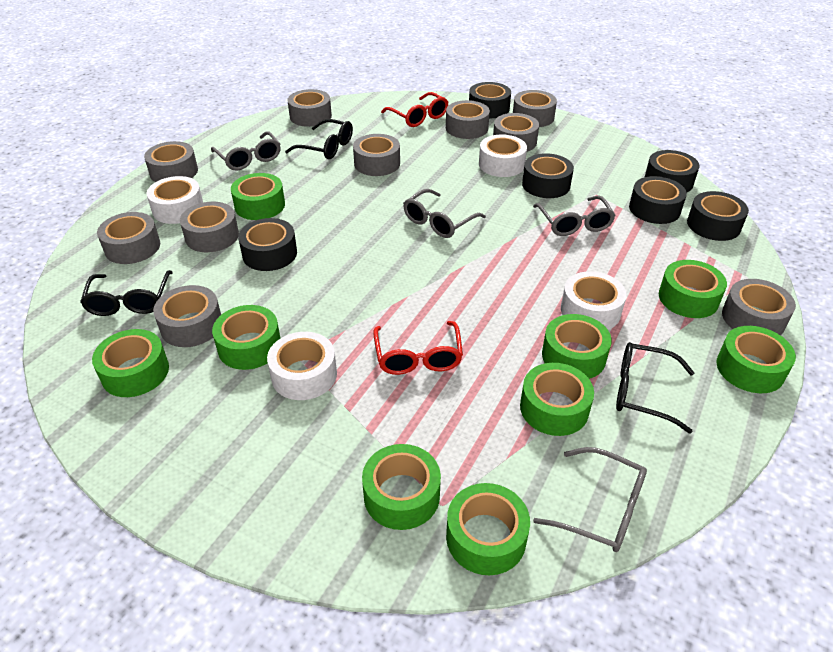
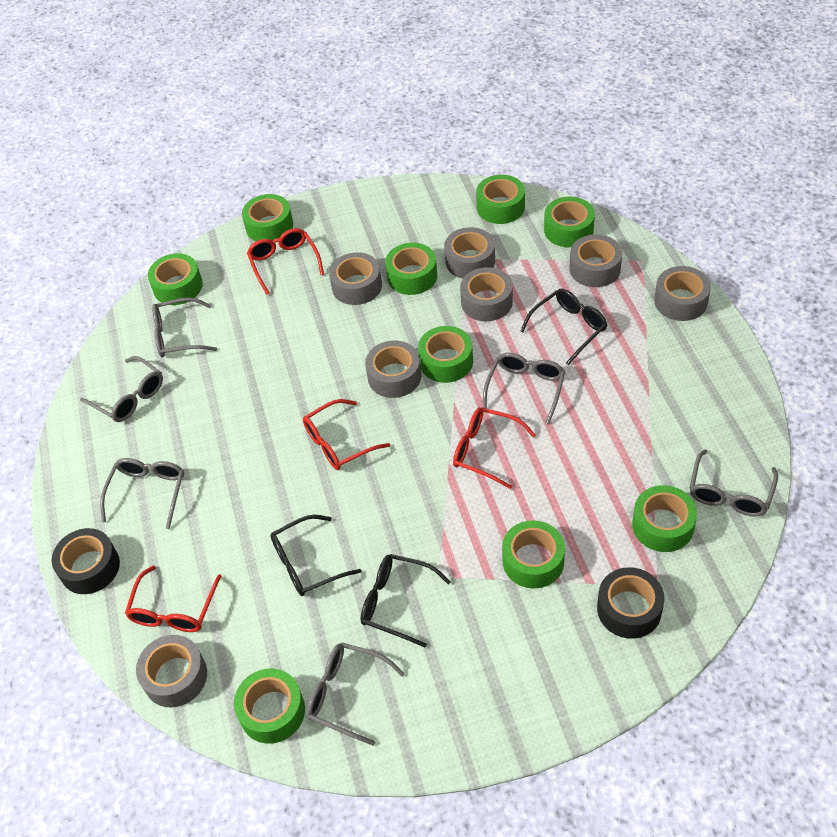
black tape: [238,218,297,271] [469,82,511,118] [522,153,574,198] [629,176,687,224] [645,150,700,192] [687,191,749,241] = 6 -> [52,528,120,594] [597,567,665,639] = 2
grey glasses: [211,131,281,170] [403,189,486,238] [533,196,616,236] [533,447,647,552] = 4 -> [80,356,163,422] [100,458,184,529] [152,297,217,357] [306,643,405,746] [483,353,565,425] [690,449,778,517] = 6
grey tape: [97,212,160,264] [144,141,198,182] [153,285,221,347] [180,202,239,252] [288,89,332,127] [353,134,400,176] [446,100,490,139] [493,113,539,152] [513,90,557,127] [722,279,796,335] = 10 -> [136,635,207,708] [329,252,382,305] [365,341,422,398] [444,227,495,279] [460,267,513,321] [569,234,622,287] [654,266,711,321] = 7
red glasses: [373,321,463,375] [381,92,448,127] = 2 -> [125,565,222,632] [247,228,324,295] [303,399,390,470] [453,407,536,489] = 4
white tape: [146,176,203,224] [267,332,337,400] [479,134,527,177] [561,271,627,330] = 4 -> none = 0

